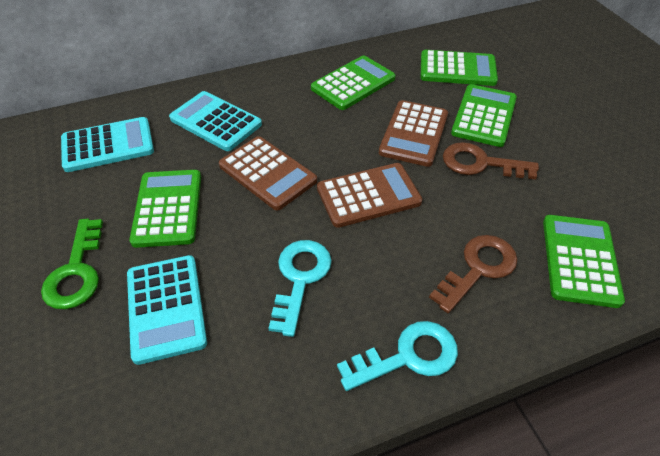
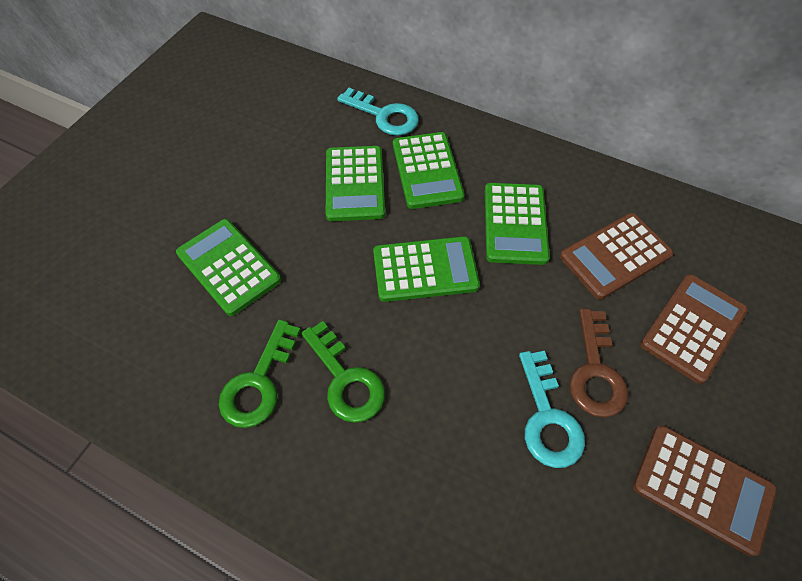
brown key: [429,235,518,313] [443,142,539,180] = 2 -> [570,309,628,418] = 1
green key: [41,219,103,309] = 1 -> [219,320,301,428] [301,321,385,423] = 2
turquoise calculator: [61,117,154,172] [127,255,207,365] [169,91,262,151] = 3 -> none = 0

